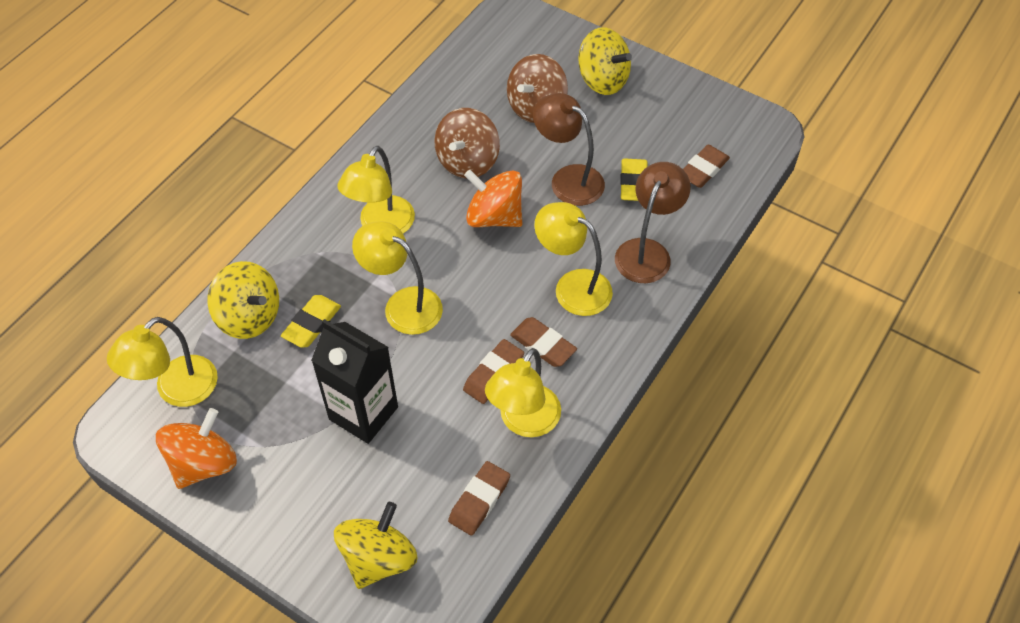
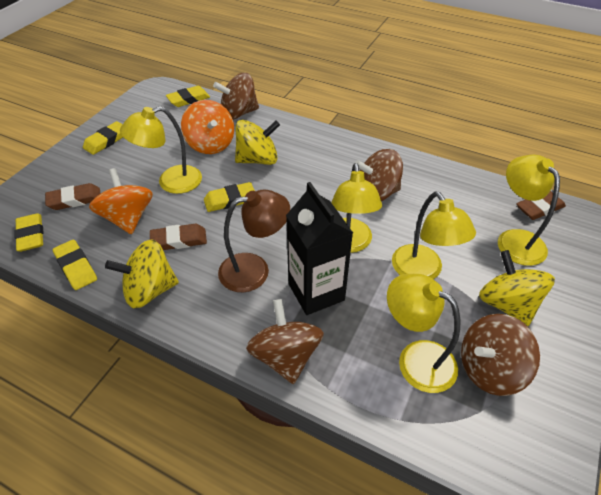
brown eraser: [448,461,510,536] [463,339,524,404] [510,317,577,367] [683,145,730,188] = 4 -> [45,183,101,210] [150,224,207,250] [516,191,566,220] = 3
brown lamp: [533,93,605,206] [615,162,691,283] = 2 -> [218,189,290,292] = 1
brown spinning top: [434,108,500,178] [507,54,568,123] = 2 -> [213,73,259,120] [246,299,324,384] [355,149,403,201] [461,314,540,396] = 4
yellow eraser: [281,295,341,348] [620,159,647,201] = 2 -> [14,213,44,252] [53,240,97,290] [83,121,123,155] [166,86,210,107] [204,182,255,212] = 5

